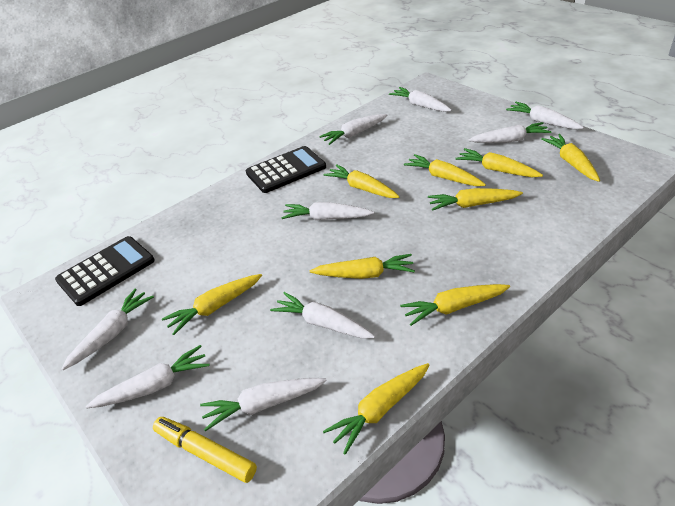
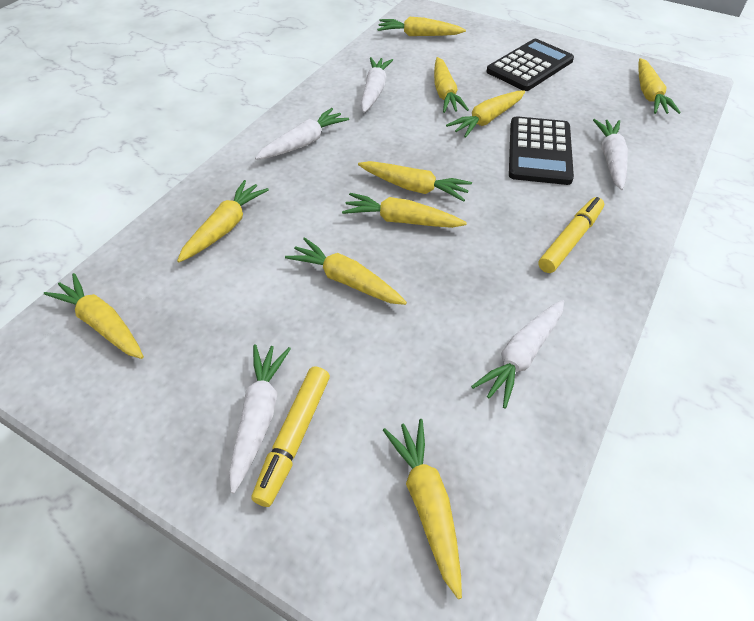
white carrot: [61,289,154,370] [86,345,210,408] [200,378,327,431] [270,292,375,339] [281,202,374,220] [319,114,388,145] [389,87,452,112] [469,122,551,143] [506,102,584,129] = 9 -> [229,344,291,494] [255,108,349,160] [361,57,393,113] [471,300,564,409] [593,119,628,190] = 5
yellow carrot: [162,274,262,335] [310,254,415,279] [323,363,429,455] [324,164,399,198] [400,284,510,326] [404,154,486,186] [428,188,523,211] [456,148,543,177] [541,134,600,182] = 9 -> [44,273,144,359] [177,180,269,262] [285,237,407,305] [342,193,467,228] [358,161,472,202] [377,17,466,36] [383,419,462,599] [434,57,469,113] [446,91,525,138] [638,58,681,114] = 10
yellow marker: [153,417,257,483] = 1 -> [251,366,330,507] [538,197,604,273] = 2

